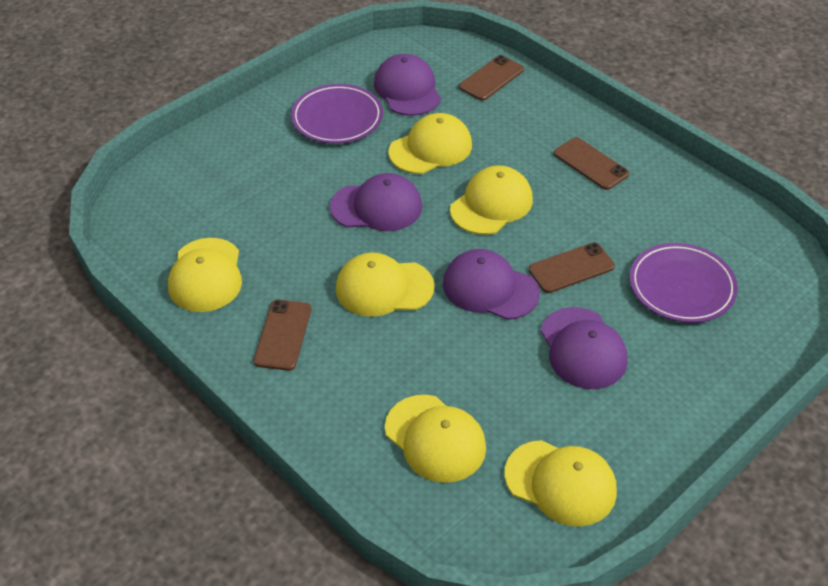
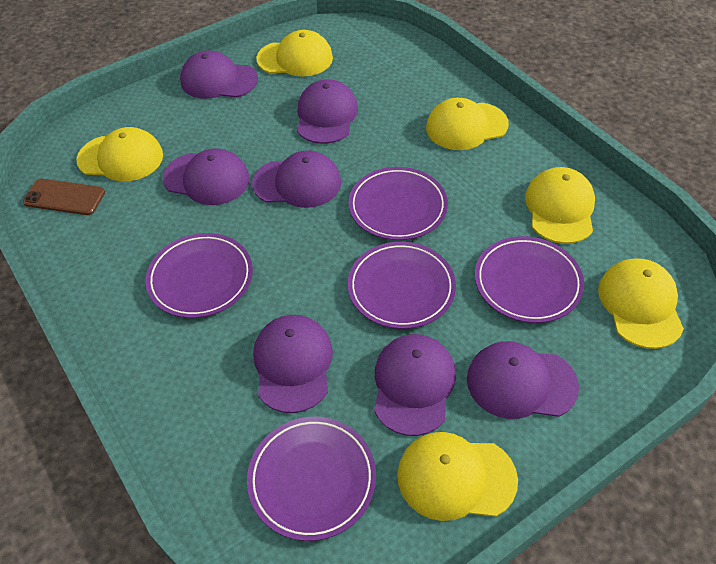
brown phone: [253,300,311,371] [459,55,524,101] [529,242,615,293] [554,137,629,190] = 4 -> [23,179,105,215] = 1
purple cap: [330,173,422,231] [374,54,441,116] [443,249,540,320] [541,307,628,389] = 4 -> [163,148,250,205] [180,51,258,99] [252,150,341,208] [253,315,333,413] [297,79,358,144] [374,334,456,436] [467,341,579,419] = 7
purple plate: [291,84,383,144] [630,243,738,323] = 2 -> [146,233,253,318] [247,417,376,541] [348,242,456,329] [349,167,448,240] [475,236,584,323] = 5

